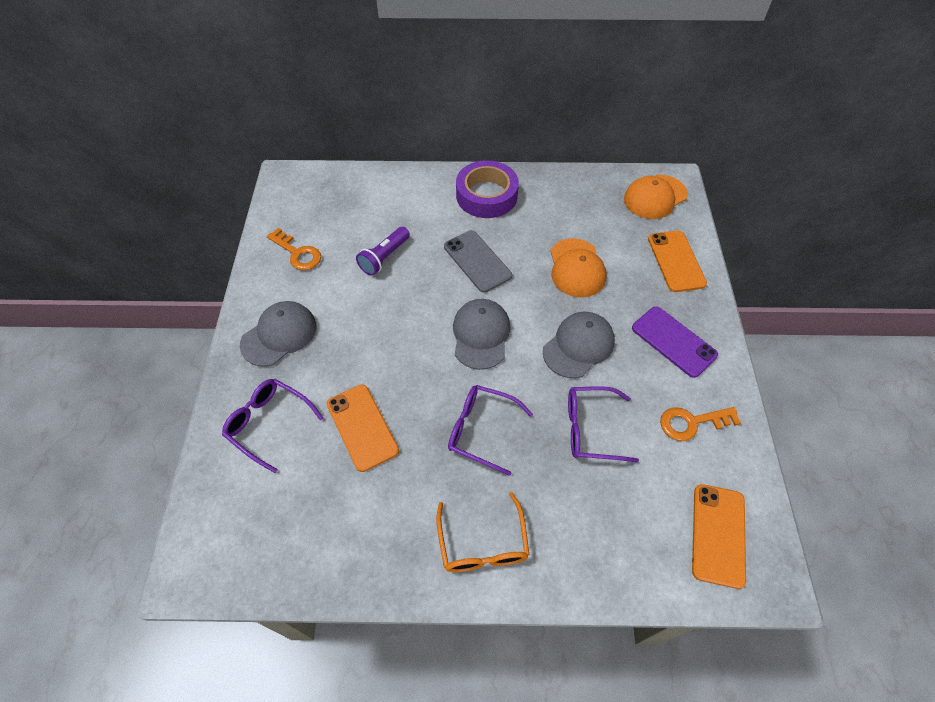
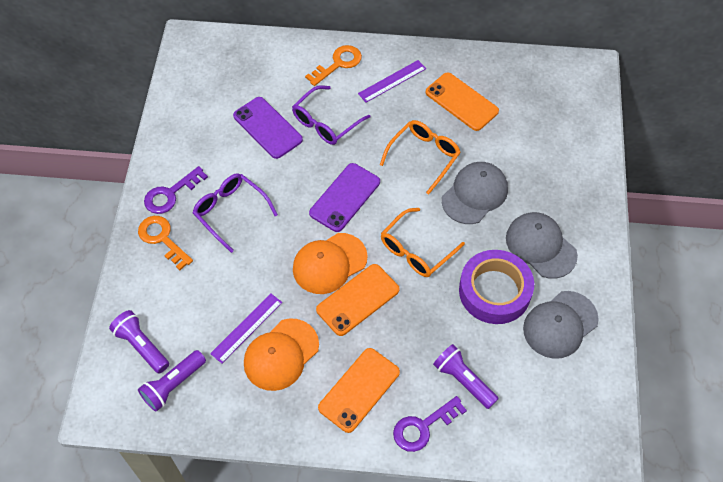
grey phone: [444,230,512,293] = 1 -> none = 0
orange glasses: [436,492,529,572] = 1 -> [380,120,461,195] [381,208,465,277] = 2
purple flashlight: [356,227,410,276] = 1 -> [109,310,169,374] [138,350,206,412] [433,344,499,409] = 3
purple glasses: [222,379,323,473] [448,385,533,476] [568,386,639,463] = 3 -> [193,173,278,253] [292,85,370,145] = 2
purple key: none = 0 -> [144,166,208,214] [393,396,467,452] = 2
purple phone: [632,306,718,378] = 1 -> [233,97,303,159] [309,163,380,232] = 2
purple ruler: none = 0 -> [210,293,282,364] [358,60,426,103] = 2

